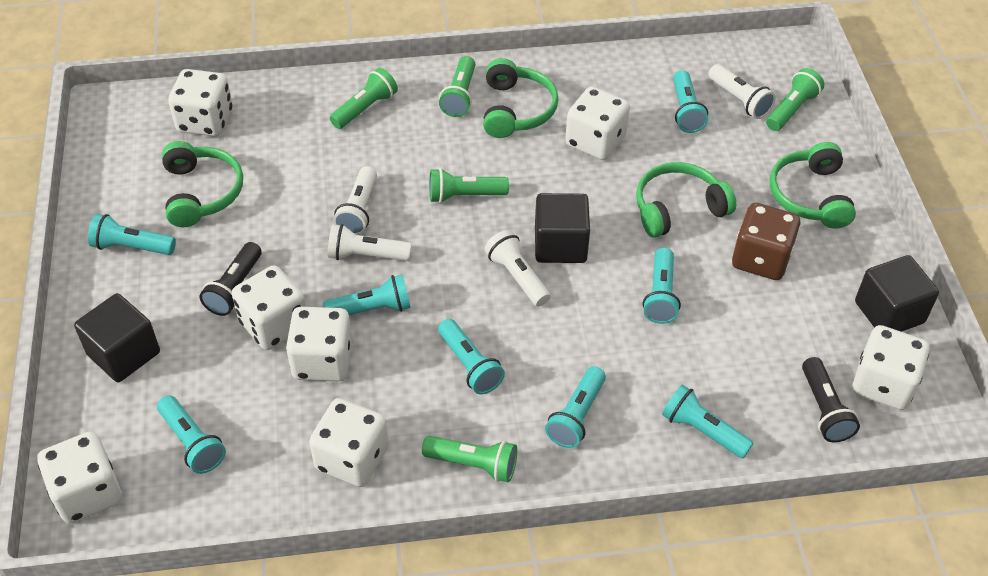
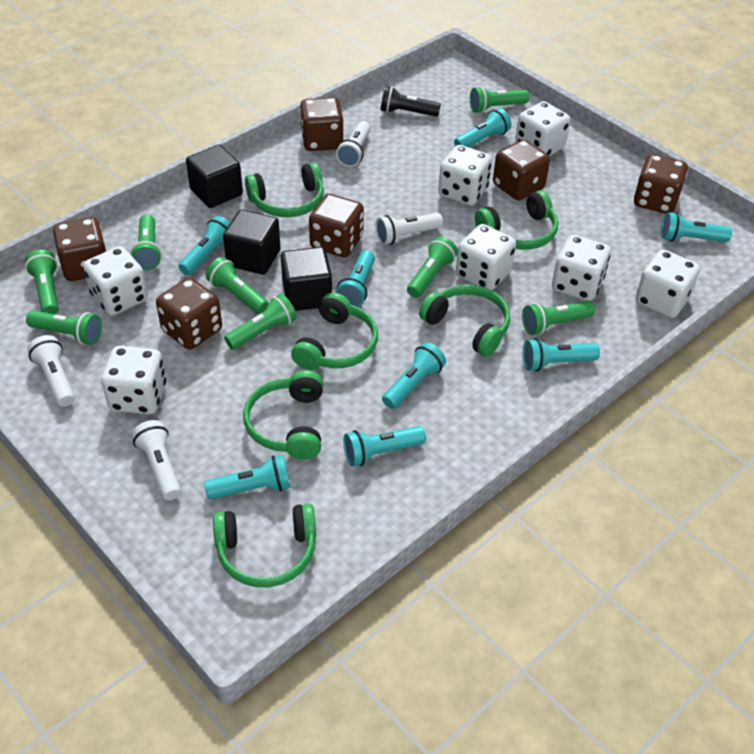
black flashlight: [200,242,262,316] [802,357,860,442] = 2 -> [381,86,441,117] = 1
brown dice: [732,203,801,280] = 1 -> [53,217,106,281] [156,278,222,350] [300,97,343,151] [309,194,364,257] [493,139,550,201] [634,154,688,214] = 6
green flashlight: [330,68,398,129] [422,436,517,482] [429,168,509,203] [439,56,475,117] [766,68,824,131] = 5 -> [25,250,59,314] [26,310,102,345] [130,214,162,270] [206,257,269,314] [224,294,297,350] [407,237,458,298] [470,86,529,113] [522,300,595,335] = 8
green headphones: [162,141,243,227] [483,58,559,138] [636,162,736,238] [770,142,856,229] = 4 -> [213,503,316,587] [243,370,323,460] [245,162,324,217] [291,292,378,370] [419,285,510,357] [475,190,558,250] = 6

